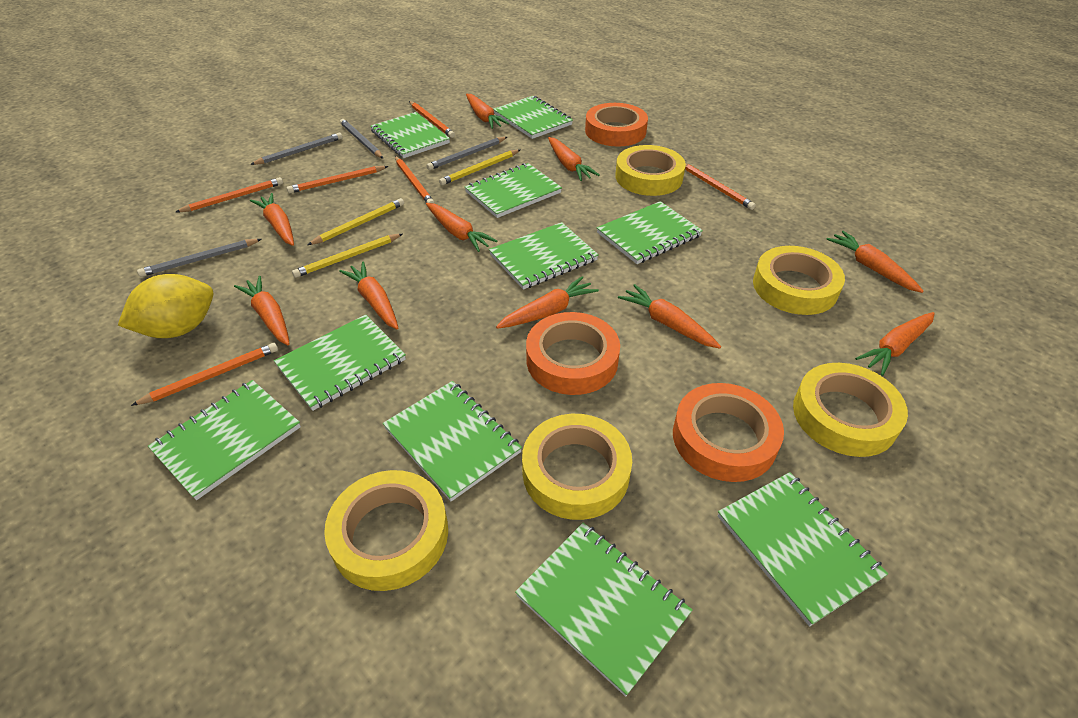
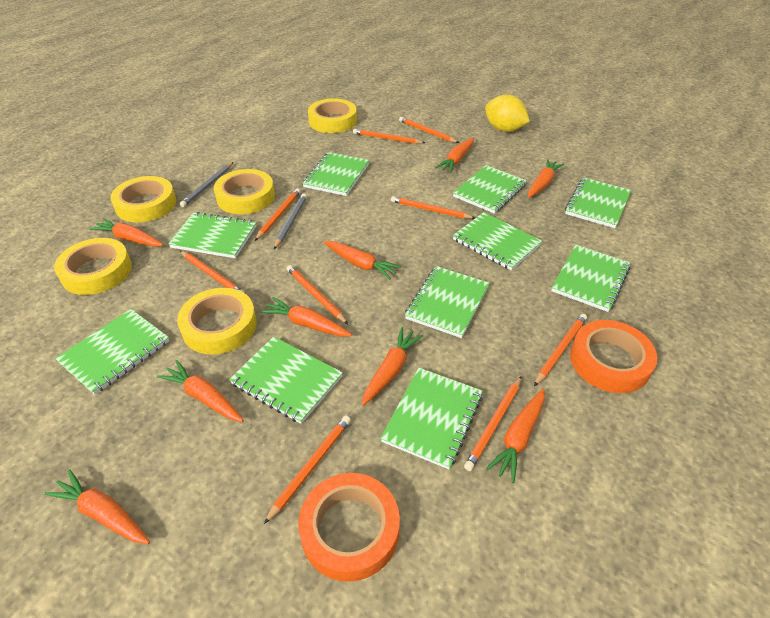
grey pencil: [137,239,262,277] [250,133,343,165] [340,119,383,158] [427,137,507,170] = 4 -> [180,162,233,207] [274,193,307,249] = 2
orange carrot: [234,276,290,345] [250,193,294,246] [339,261,398,329] [426,203,497,252] [466,94,509,129] [496,276,599,329] [548,137,600,181] [618,284,721,349] [826,231,924,293] [855,312,935,376] = 10 -> [44,469,150,544] [90,218,163,247] [157,360,244,422] [261,297,352,337] [324,241,401,279] [362,327,423,406] [435,138,474,173] [486,389,545,483] [528,159,564,198] = 9
orange pencil: [131,343,278,406] [176,177,283,212] [287,166,388,193] [395,156,435,203] [409,101,455,138] [685,163,756,210] = 6 -> [180,251,245,293] [255,188,300,241] [264,416,351,524] [287,265,348,324] [353,129,425,144] [391,196,475,219] [399,117,459,143] [464,376,522,471] [534,314,587,386] = 9
orange tape: [526,312,620,395] [585,103,648,147] [673,383,784,482] = 3 -> [298,473,400,582] [570,320,657,393] = 2
yellow pencil: [292,234,402,278] [307,198,404,245] [439,150,520,185] = 3 -> none = 0

